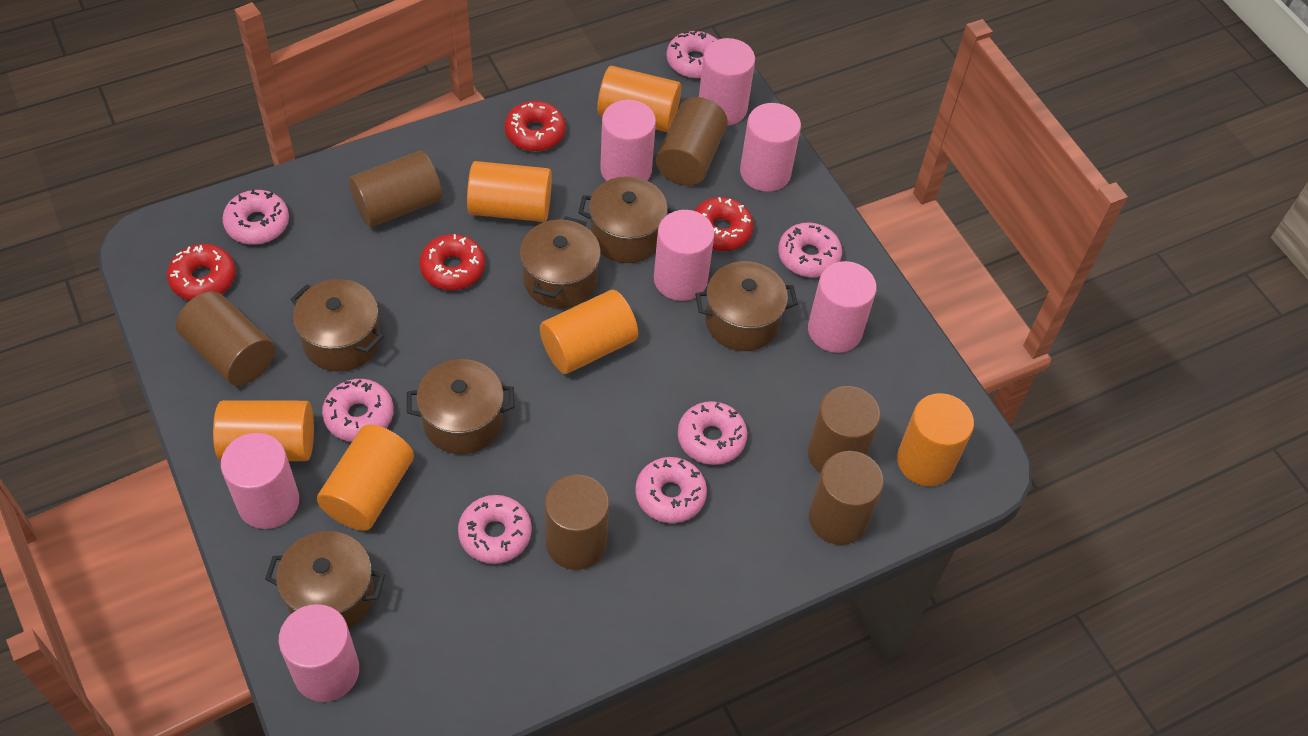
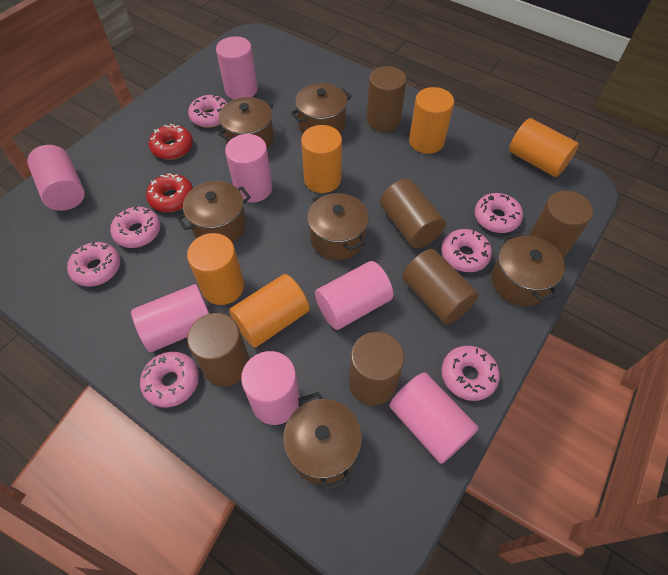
orange cylinder: [213,400,314,461] [317,424,414,531] [467,161,552,222] [540,290,638,374] [597,66,681,132] [897,393,974,486] = 6 -> [187,233,244,305] [229,274,310,348] [301,125,342,193] [409,87,454,154] [509,118,579,177] = 5
red donut: [167,244,236,300] [419,234,485,290] [504,101,566,151] [694,197,754,251] = 4 -> [146,173,193,212] [149,124,193,160] = 2

